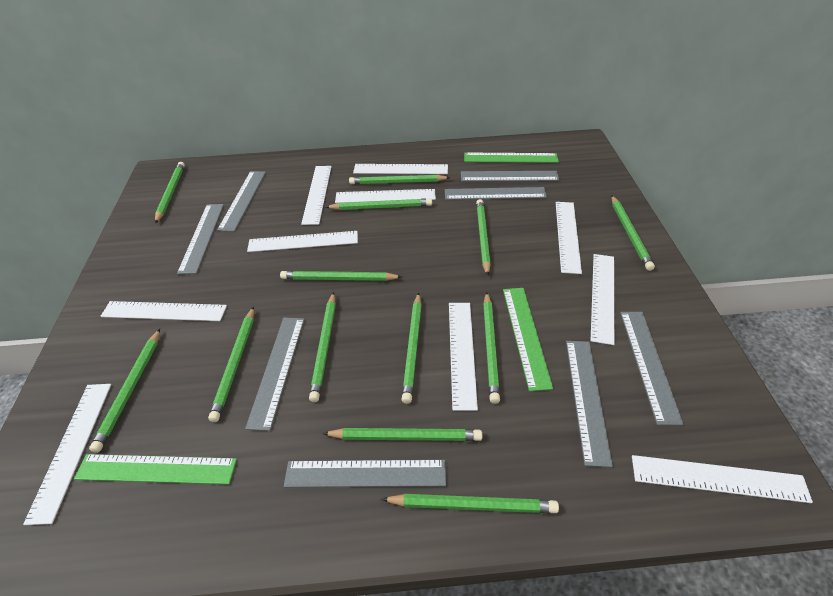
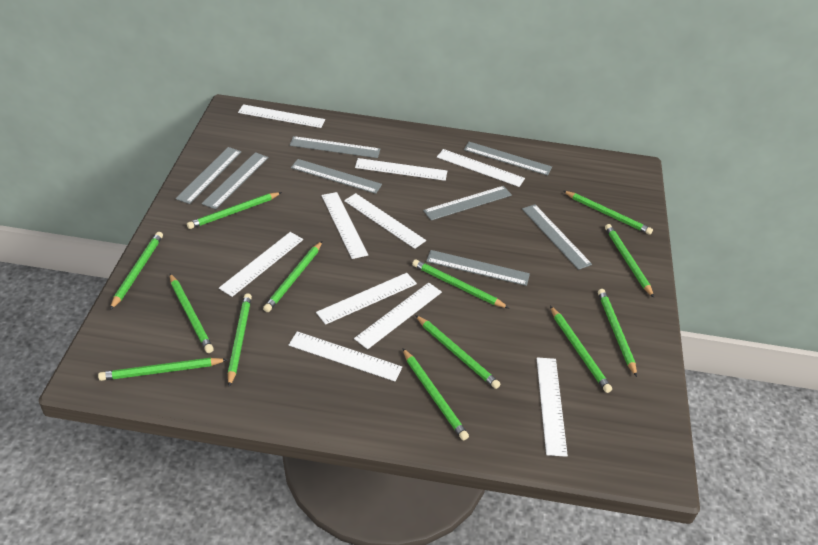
green ruler: [74,454,237,484] [464,153,559,163] [503,288,553,391] = 3 -> none = 0

